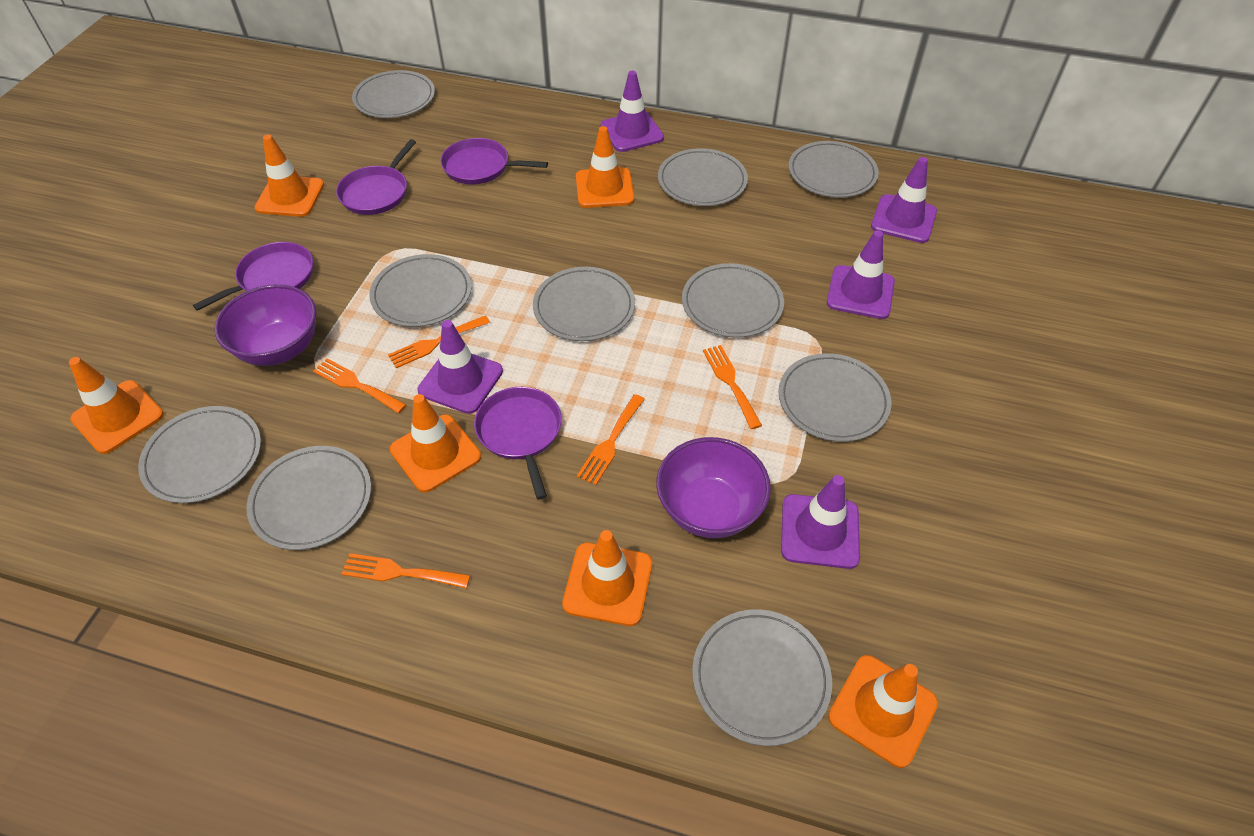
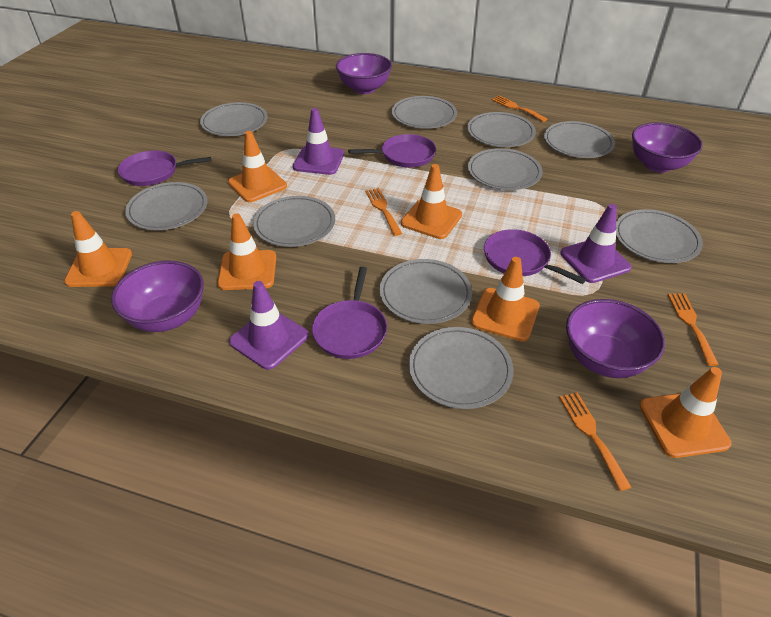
orange fork: [313,358,406,413] [342,553,470,588] [388,315,490,368] [577,394,645,485] [703,345,762,429] = 5 -> [365,188,402,236] [492,95,547,122] [559,392,632,491] [668,293,719,366] = 4
purple bowl: [214,284,316,366] [656,437,771,538] = 2 -> [111,261,204,332] [336,53,392,94] [566,299,665,378] [632,122,703,173] = 4
purple traffic cone: [417,320,503,414] [600,71,664,152] [781,475,860,569] [827,230,895,319] [871,157,937,243] = 5 -> [229,281,309,370] [293,108,344,175] [560,204,631,283] = 3

